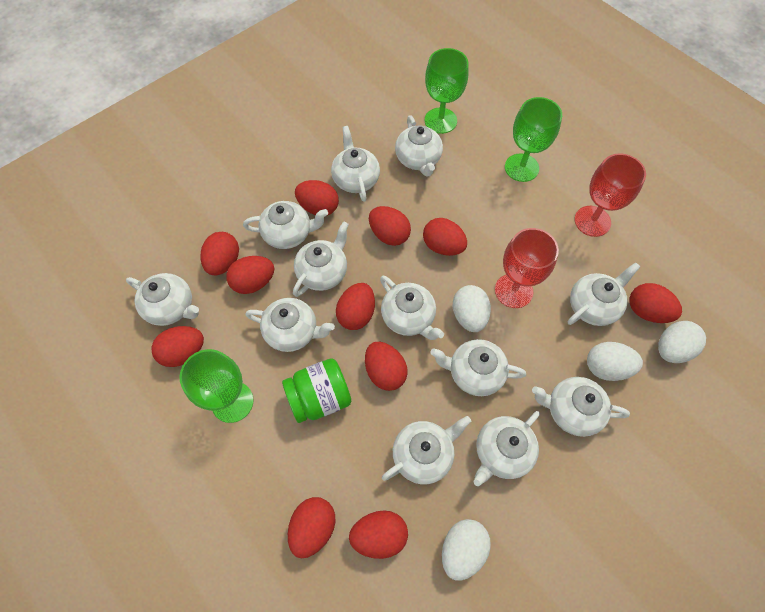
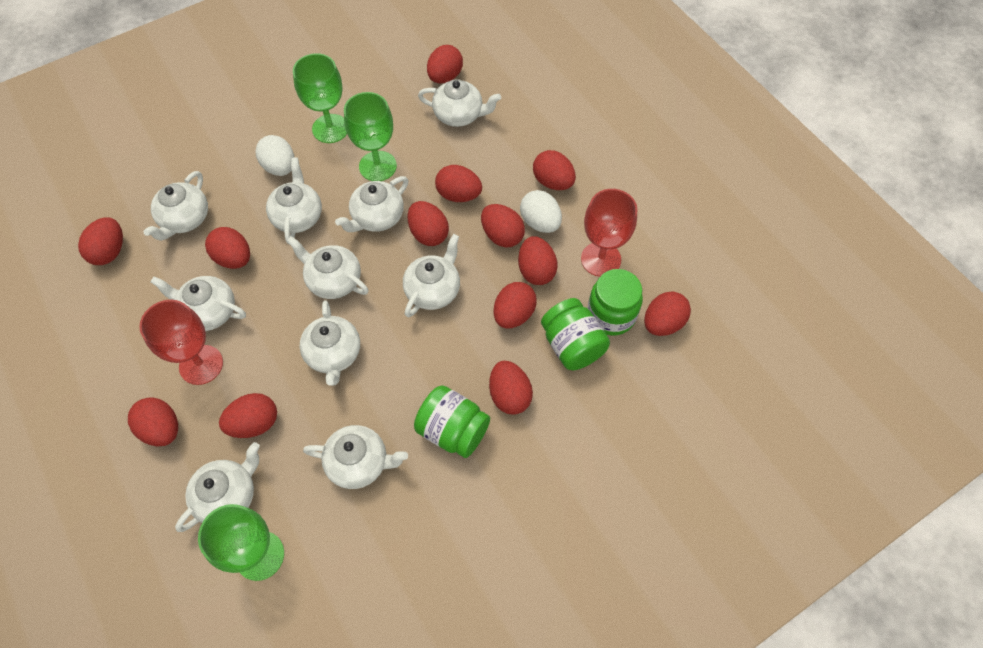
green jar: [282,358,352,423] = 1 -> [414,385,490,458] [541,298,610,370] [588,269,643,336] = 3
red egg: [151,326,204,367] [201,232,239,276] [226,256,275,294] [288,497,335,558] [295,180,339,216] [336,283,375,330] [349,510,408,559] [365,342,408,391] [369,206,411,246] [423,218,467,256] [629,283,682,323] = 11 -> [78,218,123,265] [128,397,178,447] [205,227,250,269] [219,393,277,438] [408,201,449,246] [427,45,463,83] [435,165,482,202] [481,204,525,248] [489,361,533,415] [494,282,537,329] [518,236,558,285] [533,150,576,190] [644,292,691,336] = 13
white egg: [442,519,491,581] [453,285,491,332] [587,342,643,381] [658,321,706,363] = 4 -> [256,135,294,176] [520,190,562,233] = 2
white teapot: [126,273,199,326] [243,201,328,249] [245,298,335,352] [293,222,349,297] [331,126,380,202] [380,276,444,340] [382,416,471,484] [395,115,443,177] [430,339,526,396] [473,411,540,486] [532,377,630,437] [568,262,640,326] = 12 -> [143,171,208,241] [150,276,246,331] [175,442,260,532] [266,157,322,244] [287,236,369,299] [300,300,360,386] [303,425,408,489] [335,176,408,232] [403,234,460,317] [418,79,501,127] = 10

